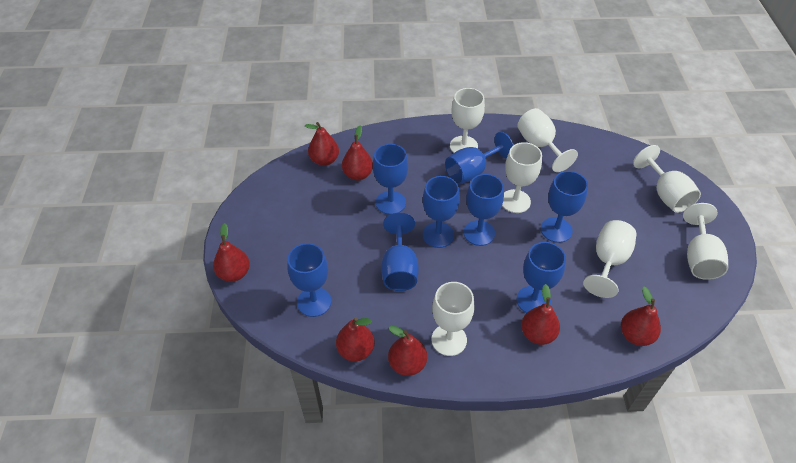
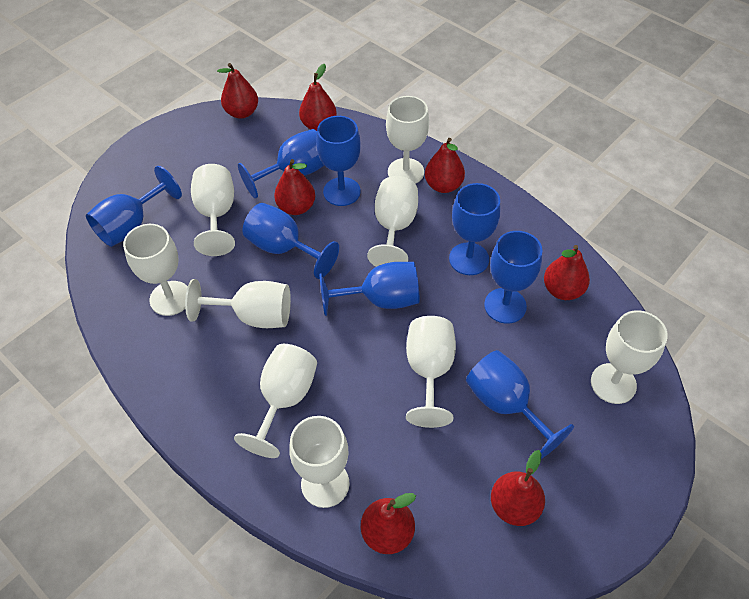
white goblet: [431,282,474,356] [450,88,485,153] [502,142,542,213] [517,108,578,172] [583,220,637,298] [633,145,701,213] [683,203,728,280] = 7 -> [123,224,188,316] [185,279,291,328] [191,164,235,256] [234,344,317,458] [289,416,349,508] [367,176,418,267] [386,96,429,184] [406,316,456,428] [591,310,668,404] = 9

